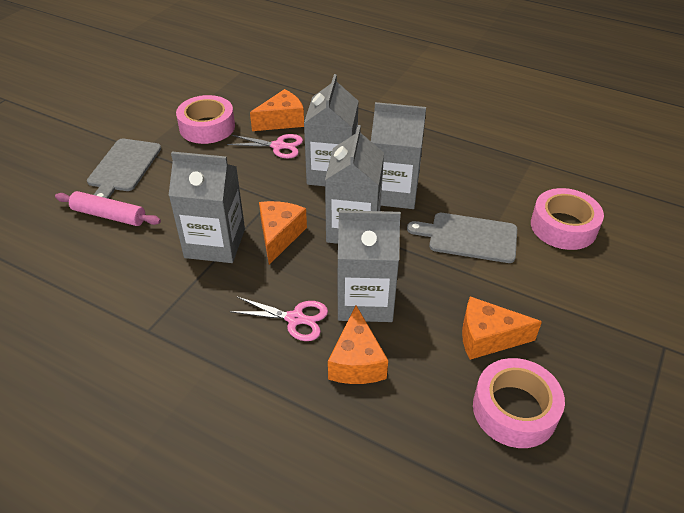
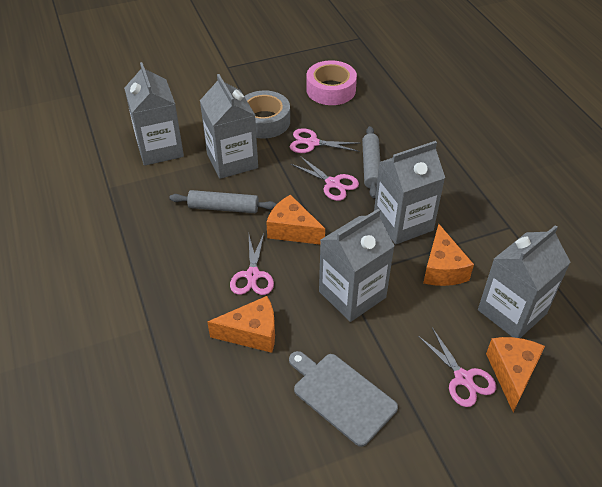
grey cutting board: [87,138,161,199] [407,213,517,263] = 2 -> [289,351,398,447] = 1
grey rolling pin: none = 0 -> [169,190,277,213] [362,126,380,198] = 2
grey tape: none = 0 -> [244,90,290,139] = 1
pink rolling pin: [55,191,161,226] = 1 -> none = 0
pink scissors: [227,134,303,158] [230,297,328,341] = 2 -> [230,233,274,295] [290,128,359,153] [291,156,359,201] [418,328,496,407] = 4
pink tape: [176,95,235,144] [473,358,565,448] [531,188,604,250] = 3 -> [306,60,357,105] = 1

